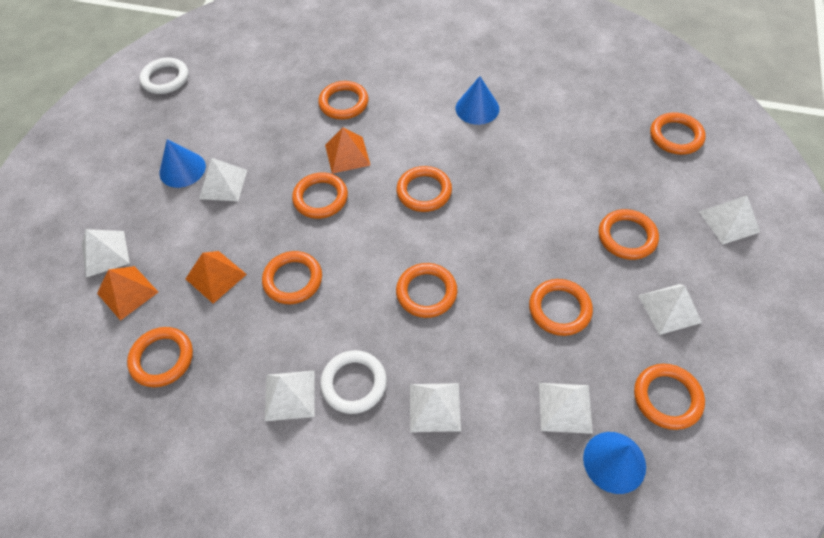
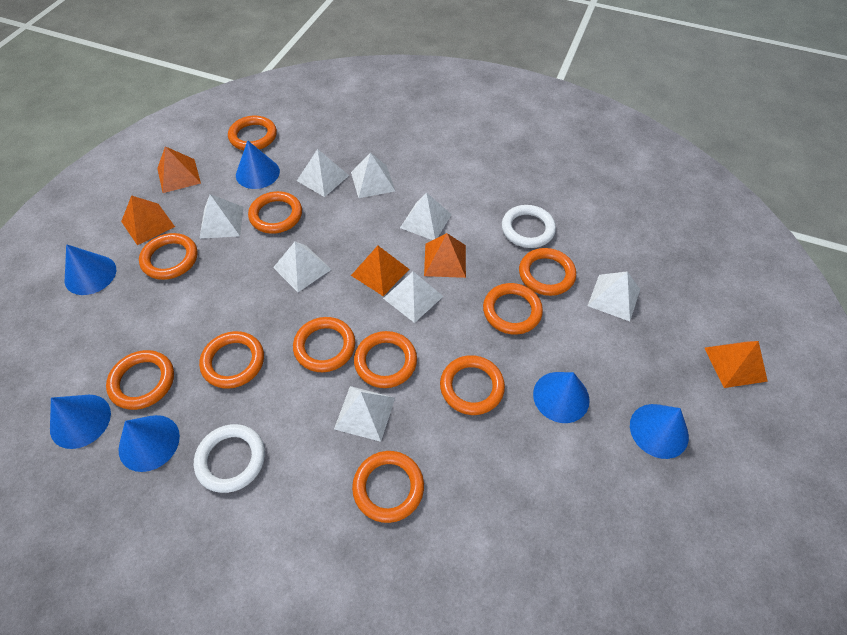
blue cone: [159,139,206,188] [456,76,499,125] [583,432,646,494] = 3 -> [50,395,111,449] [64,244,116,295] [118,415,180,472] [236,140,280,189] [533,372,590,423] [630,404,689,459] = 6
orange pyramid: [97,266,158,321] [186,251,247,304] [325,127,370,174] = 3 -> [121,195,175,245] [157,146,201,193] [351,246,409,296] [424,233,466,278] [705,341,768,388] = 5
orange ring: [127,327,193,387] [262,251,322,304] [292,172,348,219] [318,81,368,120] [396,166,452,212] [396,263,457,318] [529,279,593,336] [599,209,659,260] [634,364,705,430] [650,113,706,155] = 10 -> [106,350,174,410] [139,233,198,280] [199,331,264,389] [228,115,277,150] [248,191,302,234] [293,317,355,372] [352,451,424,523] [354,331,417,388] [440,355,505,415] [483,283,543,335] [519,248,576,296] = 11
white pyramid: [82,229,130,277] [199,158,247,201] [265,371,314,421] [410,383,461,432] [539,383,593,434] [638,284,702,335] [699,195,760,245] = 7 -> [199,194,243,239] [273,241,332,292] [297,149,349,197] [334,386,395,442] [351,152,395,198] [383,272,443,323] [400,193,452,240] [588,272,640,321] = 8

